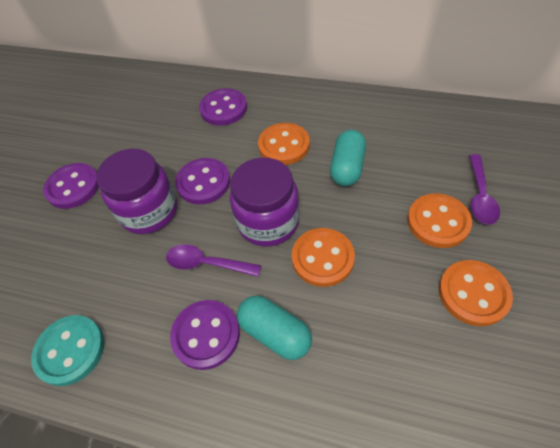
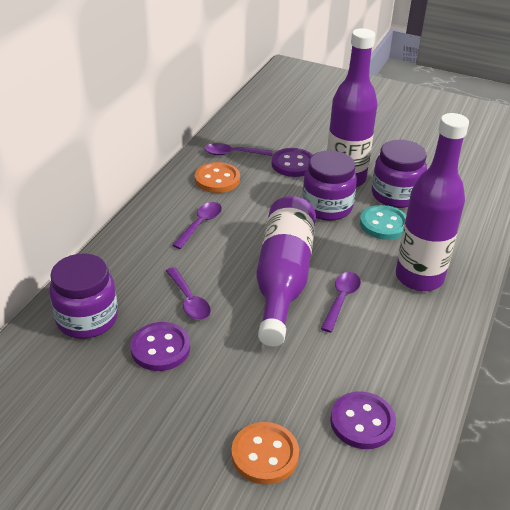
orange button: [258,123,310,165] [292,228,355,287] [407,193,472,248] [439,260,513,326] = 4 -> [195,162,240,193] [231,422,299,485] = 2
purple bottle: none = 0 -> [256,196,316,347] [327,28,378,187] [396,113,469,291] = 3
purple button: [43,163,99,209] [170,300,240,370] [175,158,230,205] [199,88,247,126] = 4 -> [130,322,190,371] [272,148,313,177] [330,391,396,449] = 3
purple jar: [96,149,177,234] [230,157,300,247] = 2 -> [49,254,118,339] [302,150,357,221] [372,140,427,208] = 3
purple spoon: [166,244,261,277] [469,154,500,225] = 2 -> [166,267,211,320] [172,202,222,249] [205,143,272,156] [321,272,361,333] = 4
turquoise capsule: [237,296,312,360] [330,130,366,186] = 2 -> none = 0

